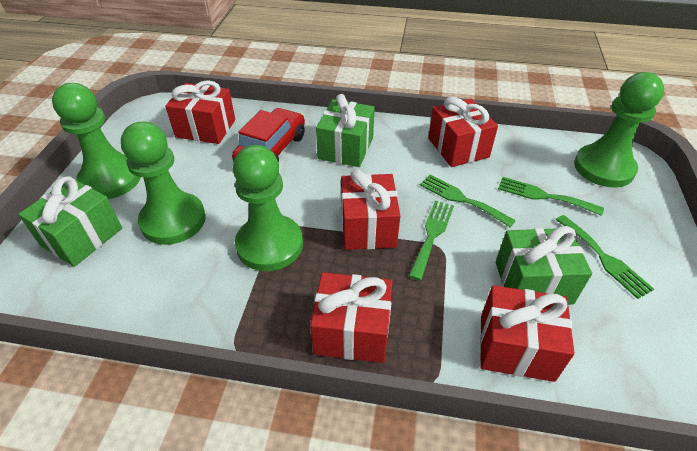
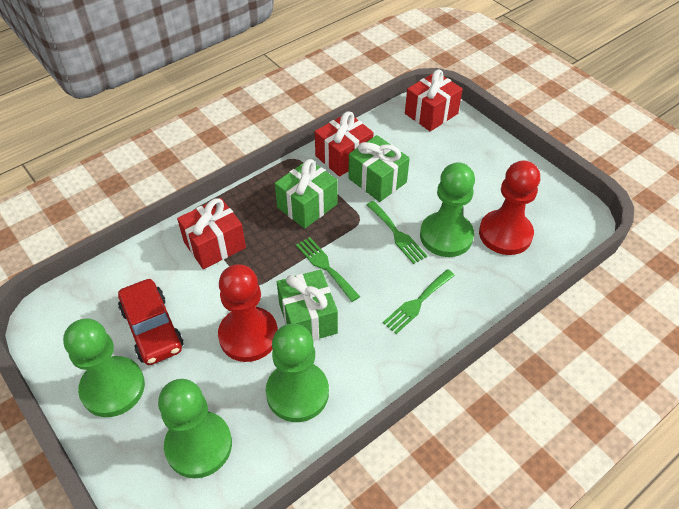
green fork: [409,200,454,280] [420,175,516,227] [498,177,604,216] [556,215,654,299] = 4 -> [296,237,360,302] [367,201,427,264] [383,269,455,334] = 3
red gift: [165,80,235,144] [310,272,392,363] [341,169,400,250] [428,97,498,167] [480,285,574,382] = 5 -> [177,198,246,269] [315,111,374,177] [405,70,463,131] = 3
red pawn: none = 0 -> [218,264,278,362] [479,160,540,255] = 2

